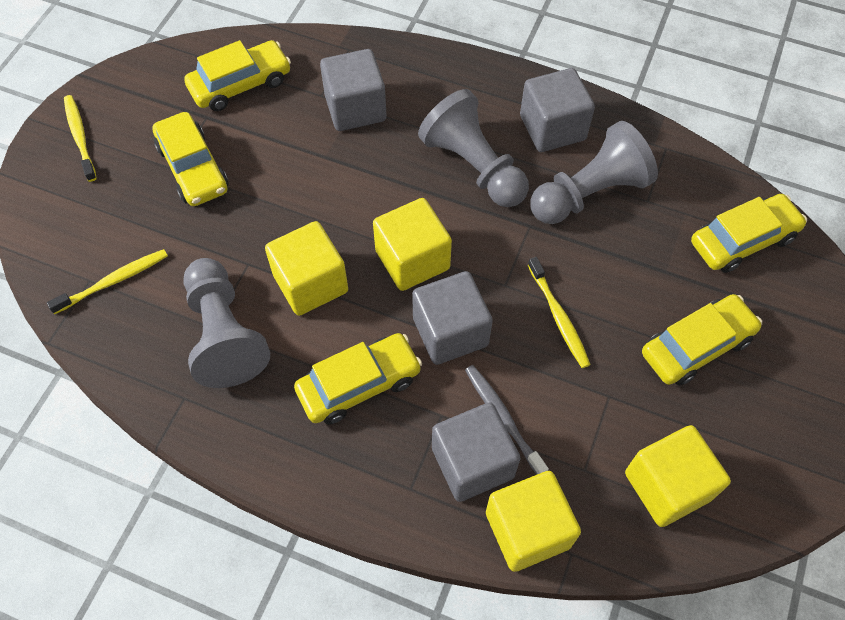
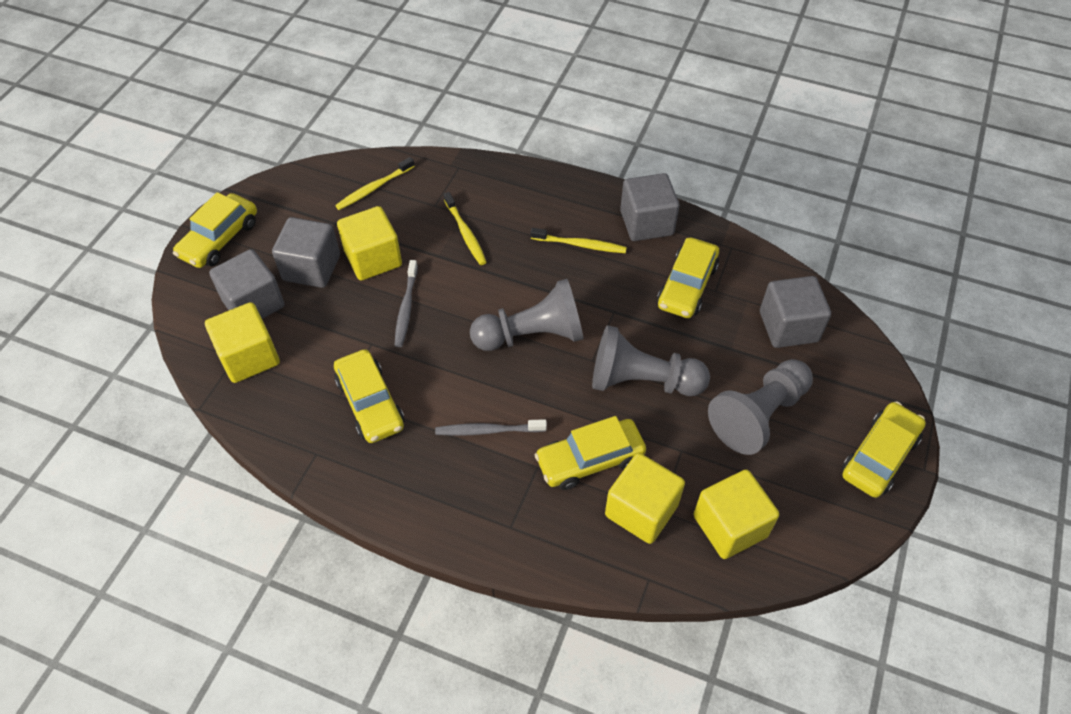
grey toothbrush: [465,365,549,474] = 1 -> [394,260,418,347] [435,419,547,436] = 2

